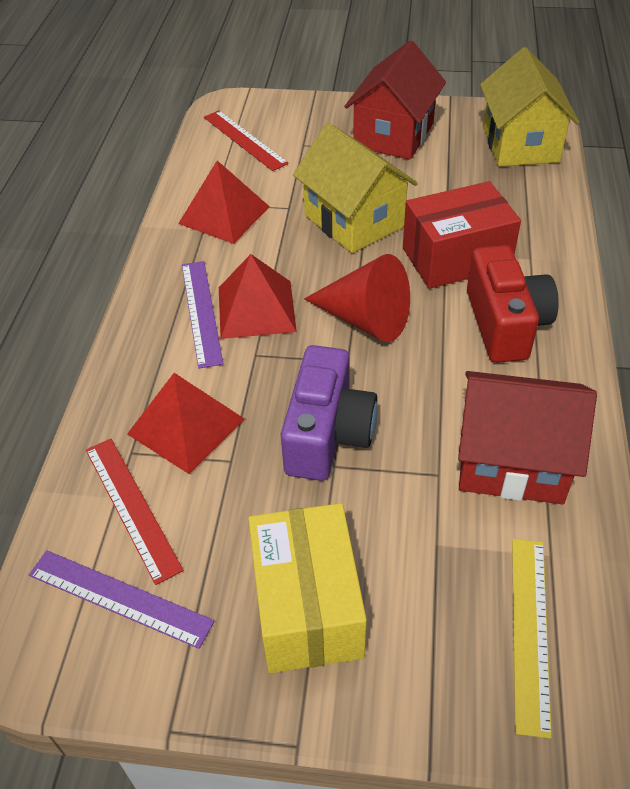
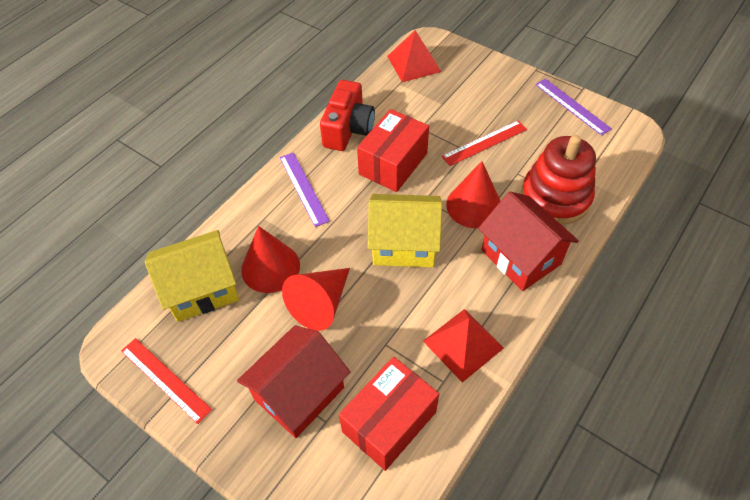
purple camera: [281,345,378,481] = 1 -> none = 0
red box: [403,181,521,289] = 1 -> [339,357,439,471] [357,109,429,192] = 2
red cone: [304,254,410,342] = 1 -> [241,226,300,293] [282,268,350,331] [446,161,500,228] = 3
red pyramid: [127,373,245,474] [178,160,270,244] [219,254,297,339] = 3 -> [387,30,441,82] [423,309,504,383] = 2
red stacking toy: none = 0 -> [521,135,596,225] = 1
yellow box: [248,503,367,673] = 1 -> none = 0
yellow ruler: [512,539,552,739] = 1 -> none = 0

